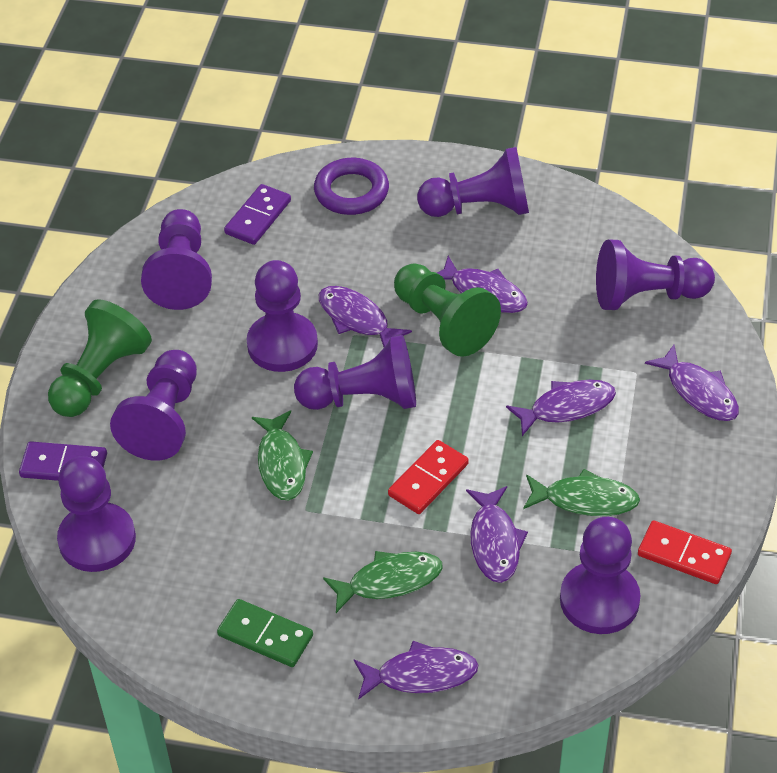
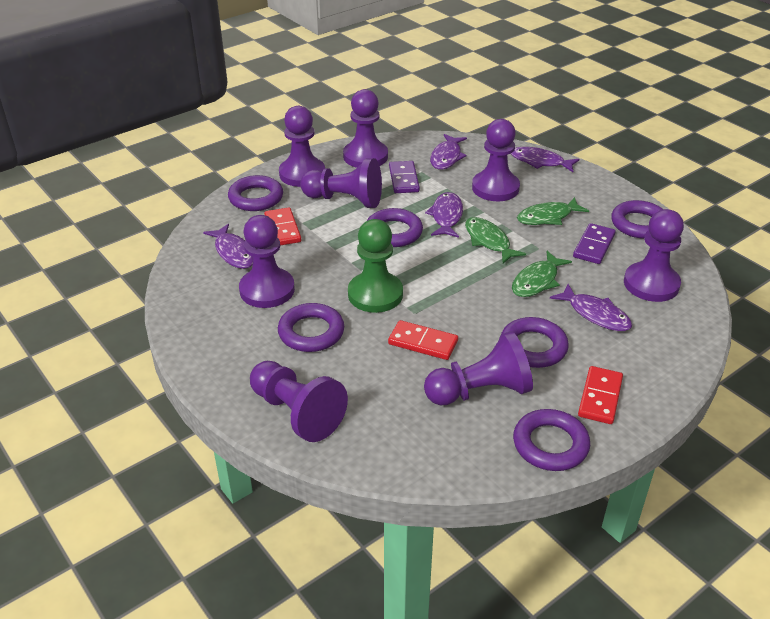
green domino: [217,599,313,667] = 1 -> none = 0
green pawn: [48,299,152,417] [394,263,501,357] = 2 -> [348,219,403,313] = 1
purple fish: [319,286,412,347] [354,641,478,700] [437,256,528,313] [466,486,528,583] [506,380,616,436] [645,345,739,421] = 6 -> [203,224,253,269] [425,192,463,238] [430,134,467,170] [511,147,579,172] [550,284,632,331] = 5
purple ring: [314,158,389,215] = 1 -> [228,175,283,211] [278,303,344,352] [367,208,423,247] [501,317,569,368] [513,409,590,471] [611,200,663,239] = 6
red domino: [388,440,469,514] [638,520,732,584] = 2 -> [264,207,301,246] [388,320,458,360] [578,366,623,424] = 3

